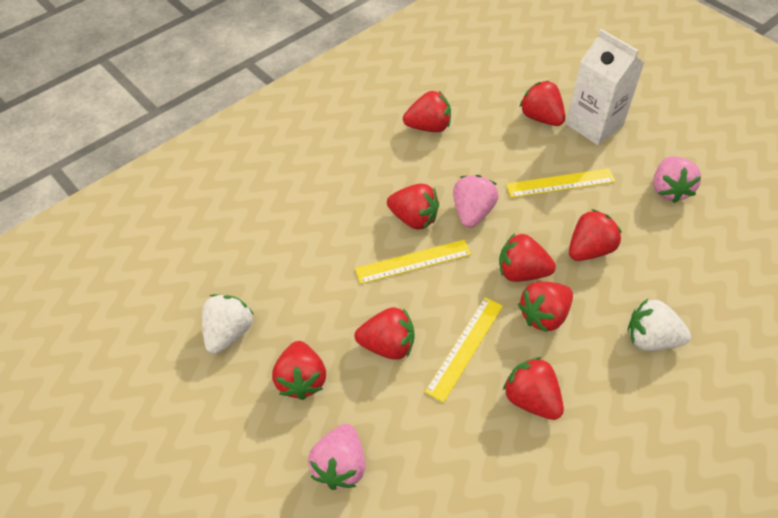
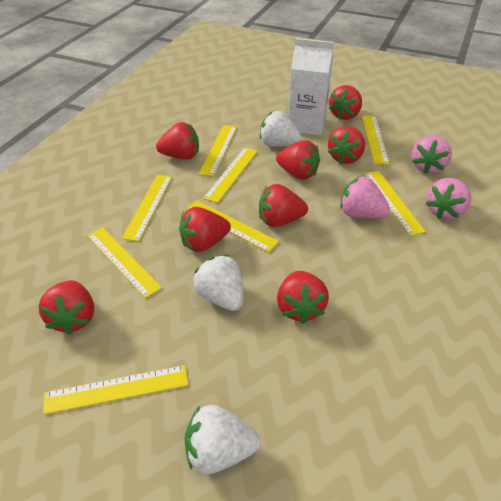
red strawberry: [272,341,326,400] [354,307,414,360] [387,184,439,230] [403,91,451,132] [499,233,556,282] [503,357,564,420] [518,282,573,332] [520,81,565,126] [569,209,622,261] = 9 -> [38,280,94,335] [156,122,199,160] [179,207,231,252] [259,184,308,227] [276,140,320,180] [277,271,329,324] [328,85,362,120] [328,126,365,164] = 8
white strawberry: [202,294,253,354] [628,299,691,351] = 2 -> [184,405,260,474] [193,255,243,311] [260,111,301,147] = 3
yellow ruler: [355,240,471,284] [425,297,503,403] [506,168,615,198] = 3 -> [43,365,188,415] [87,227,162,298] [122,175,172,242] [186,201,279,252] [199,125,237,176] [203,147,258,203] [362,116,389,164] [365,171,426,236] = 8

